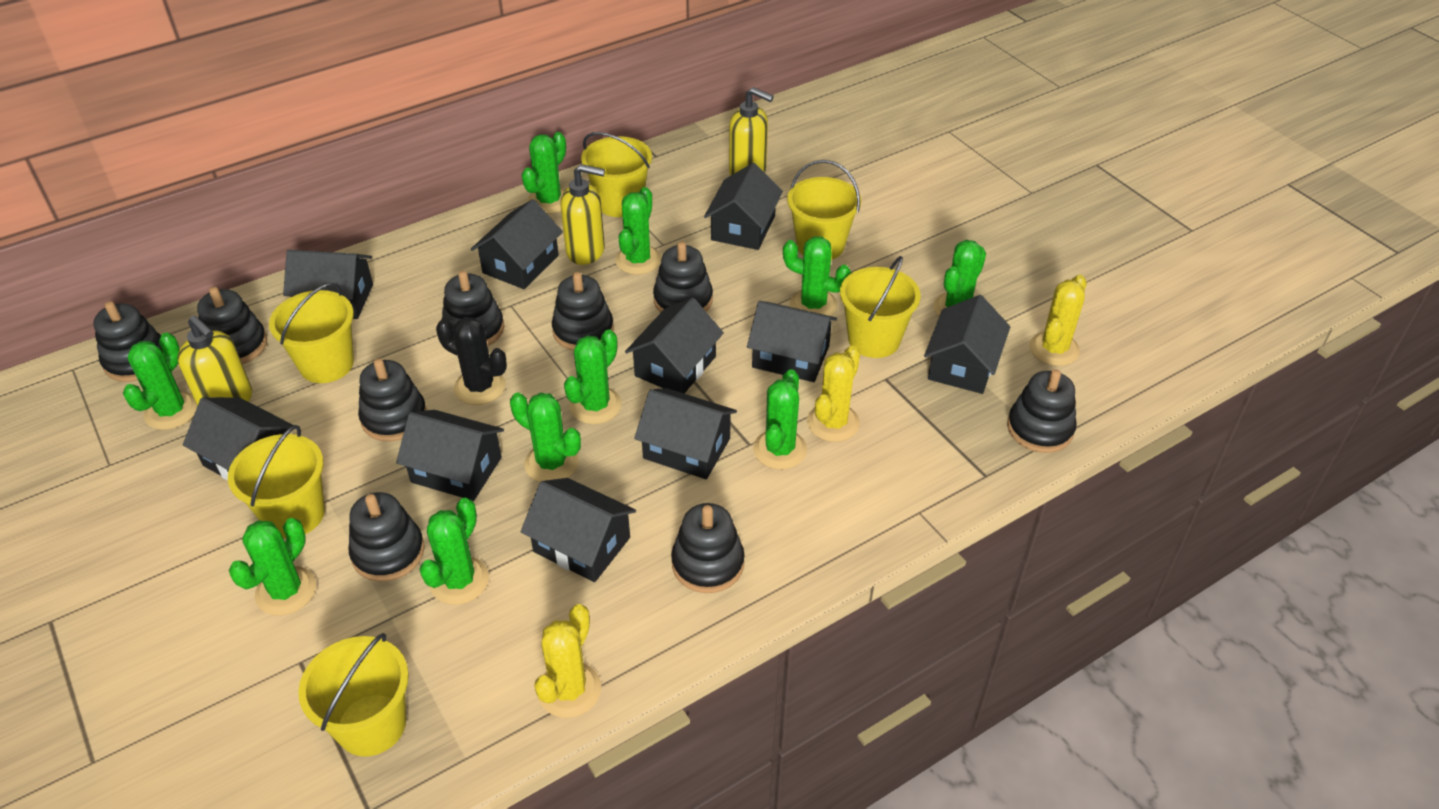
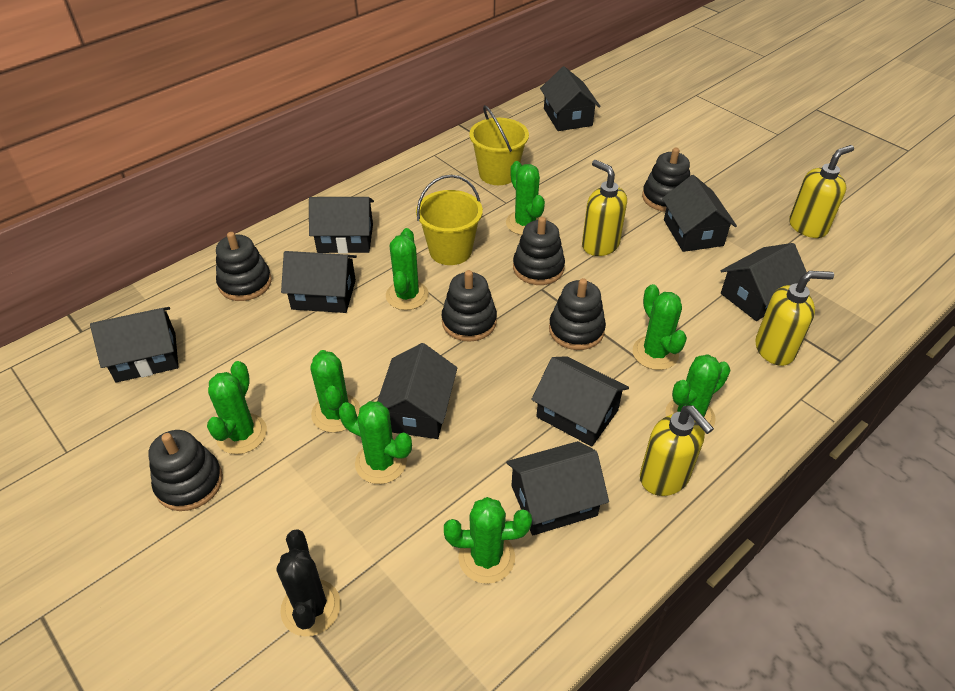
black house: [183,397,294,481] [283,250,373,319] [396,410,504,501] [471,199,563,289] [521,478,636,582] [625,298,724,394] [634,388,737,479] [704,163,783,250] [747,301,837,382] [924,295,1010,394] = 10 -> [90,307,178,383] [281,251,357,313] [309,197,374,254] [377,343,457,439] [506,441,609,535] [531,356,629,447] [540,66,601,131] [662,175,737,252] [721,243,810,321] = 9
black stacking toy: [93,301,163,382] [197,287,267,364] [349,492,425,582] [358,358,427,441] [442,271,504,346] [552,272,614,351] [653,242,713,313] [671,503,745,593] [1007,369,1077,453] = 9 -> [148,430,223,511] [216,232,272,301] [442,270,497,342] [513,217,565,285] [549,278,606,350] [642,148,690,212] = 6
green cactus: [123,332,197,430] [229,518,316,616] [419,498,489,605] [510,392,581,482] [522,132,566,214] [564,329,622,424] [615,187,661,275] [753,369,807,470] [783,236,851,316] [933,240,986,316] = 10 -> [207,361,267,454] [310,350,360,433] [339,401,412,484] [386,228,429,310] [444,497,532,584] [506,161,545,235] [632,284,687,370] [665,354,730,427] = 8
yellow bucket: [228,425,325,538] [269,283,354,383] [298,633,409,757] [581,132,652,217] [787,160,861,260] [840,256,921,358] = 6 -> [416,175,483,265] [469,105,529,185] = 2
yellow cactus: [534,604,601,718] [807,345,860,442] [1030,275,1087,366] = 3 -> none = 0
yellow soap dispenser: [178,316,252,406] [561,164,605,265] [729,87,774,176] = 3 -> [582,160,627,256] [640,406,714,496] [755,271,834,366] [789,145,854,238] = 4

